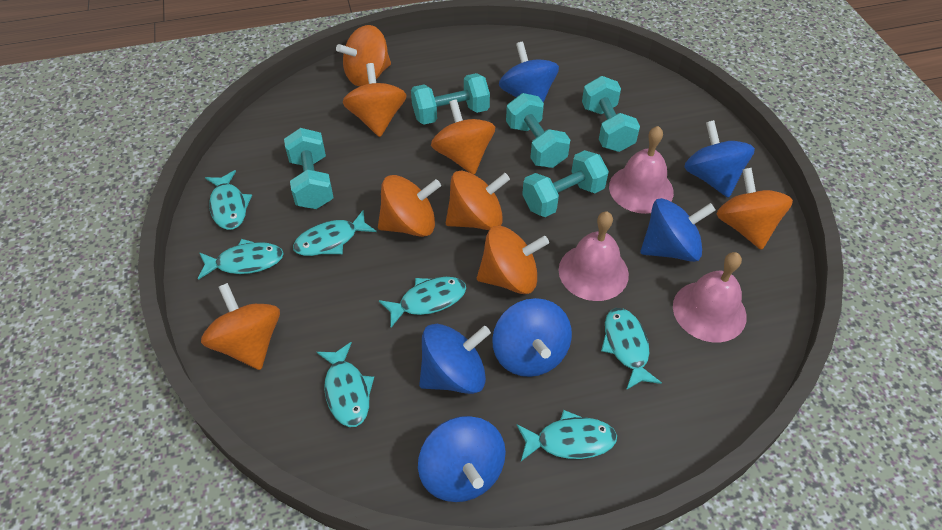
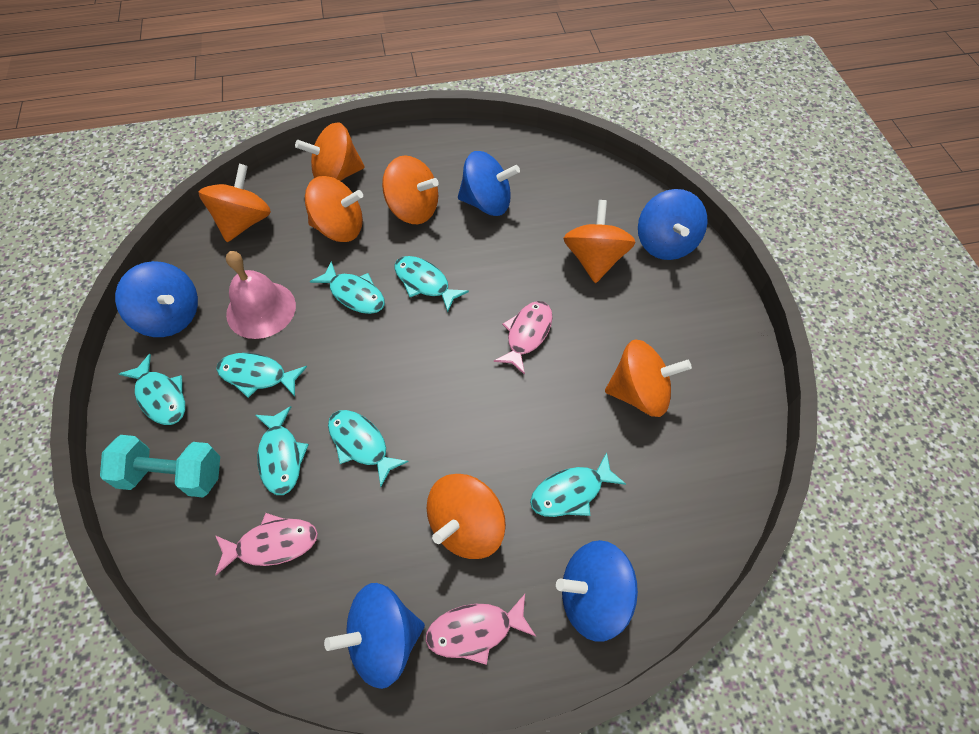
blue spinning top: [418,416,506,502] [419,324,491,394] [492,298,572,377] [499,42,559,103] [640,198,716,262] [684,120,755,198] = 6 -> [115,261,198,337] [324,583,425,689] [458,151,520,216] [556,540,638,642] [638,189,707,260] = 5
orange spinning top: [201,283,280,370] [336,25,391,86] [342,63,407,137] [378,175,441,237] [431,99,495,175] [446,171,510,230] [477,226,549,294] [716,168,793,250] = 8 -> [198,164,271,242] [295,122,365,181] [305,176,363,242] [382,155,439,224] [427,474,506,559] [563,200,635,283] [605,339,692,417] = 7
pink bell: [559,212,629,301] [609,126,674,214] [673,252,747,342] = 3 -> [226,251,296,339] = 1
pink fish: none = 0 -> [215,513,318,575] [425,594,536,665] [493,301,553,375] = 3
turquoise dumbbell: [284,128,334,209] [411,73,490,125] [506,93,570,168] [522,150,609,217] [582,76,640,152] = 5 -> [100,435,220,497] = 1

